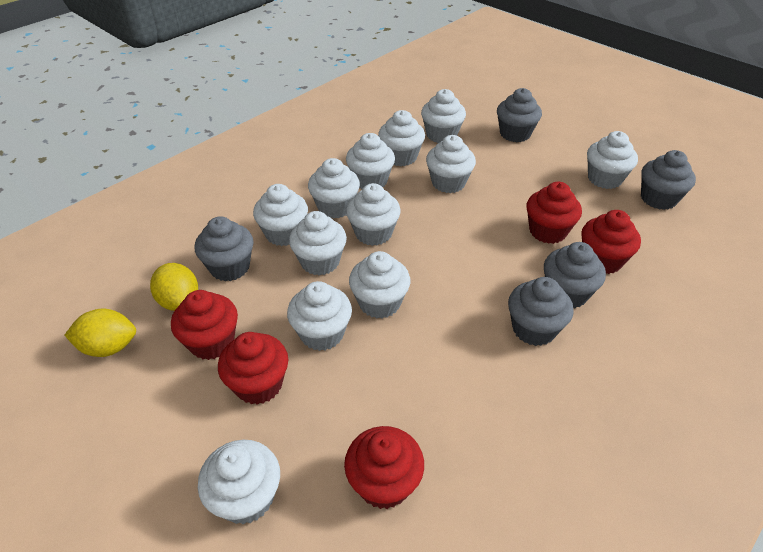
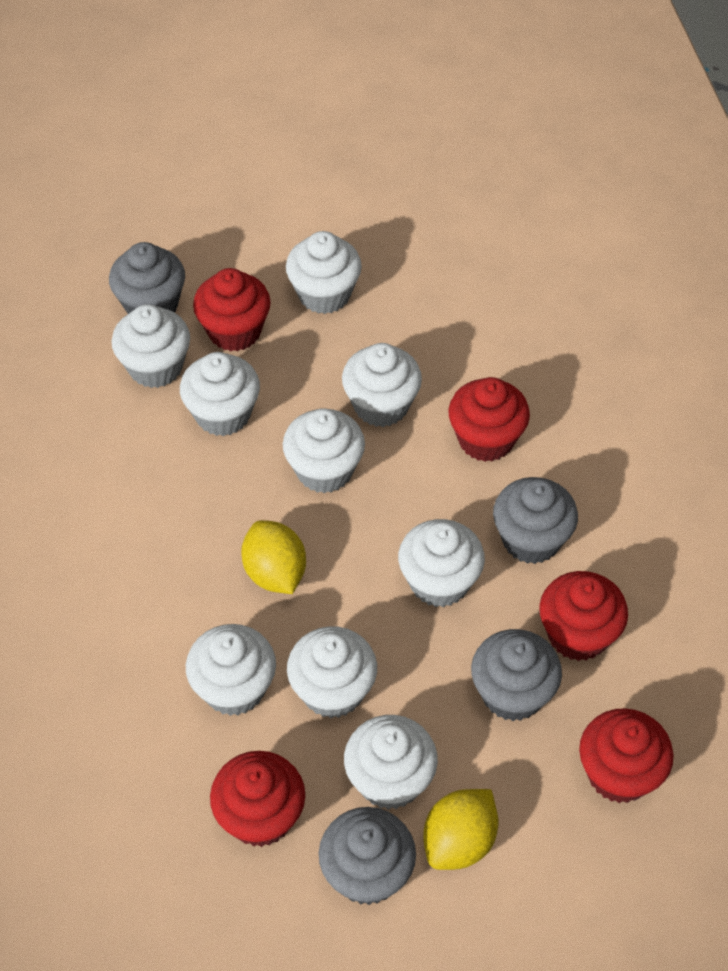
grey cupcake: [195,216,253,281] [497,88,542,142] [508,277,574,346] [544,242,606,308] [641,150,696,210] = 5 -> [109,242,185,314] [319,807,416,905] [471,629,562,721] [493,477,578,564] = 4
white cupcake: [198,440,280,525] [253,184,308,246] [287,281,352,351] [289,211,347,275] [308,158,360,218] [346,133,395,189] [346,183,401,246] [349,251,410,319] [378,110,425,166] [421,89,466,143] [426,135,476,193] [587,131,638,189] = 12 -> [111,304,190,388] [180,352,260,436] [186,624,276,716] [283,408,365,493] [286,231,362,314] [287,626,377,718] [342,343,422,427] [344,715,438,810] [398,519,485,607] = 9

